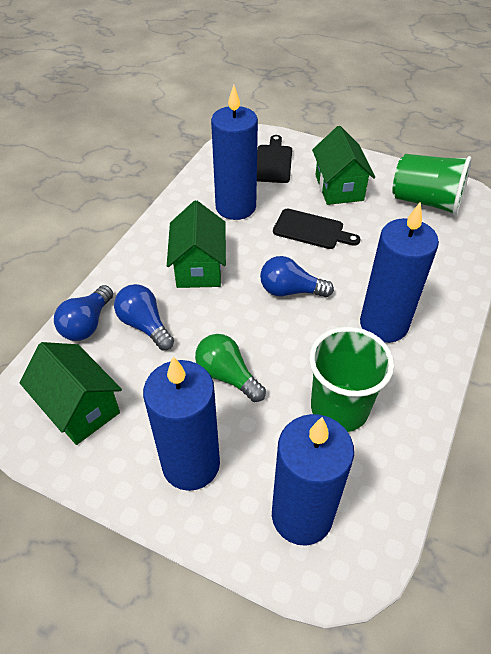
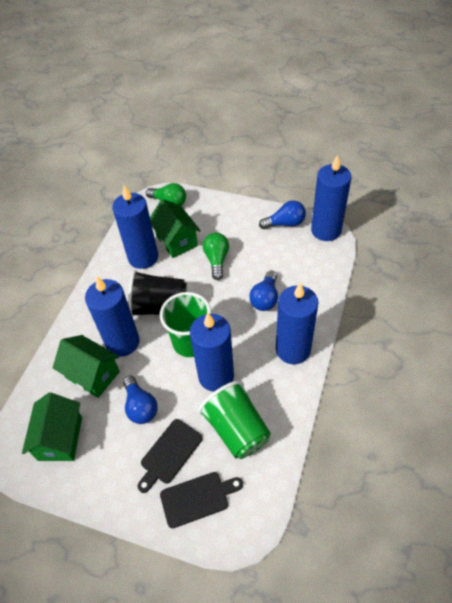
black cup: none = 0 -> [128,270,187,317] = 1
blue candle: [143,356,220,491] [211,85,258,220] [272,414,354,546] [360,202,439,343] = 4 -> [85,276,139,357] [112,185,158,269] [190,313,234,392] [276,283,318,364] [311,155,351,241] = 5
green light bulb: [195,334,266,402] = 1 -> [146,183,186,206] [203,233,229,280] = 2

